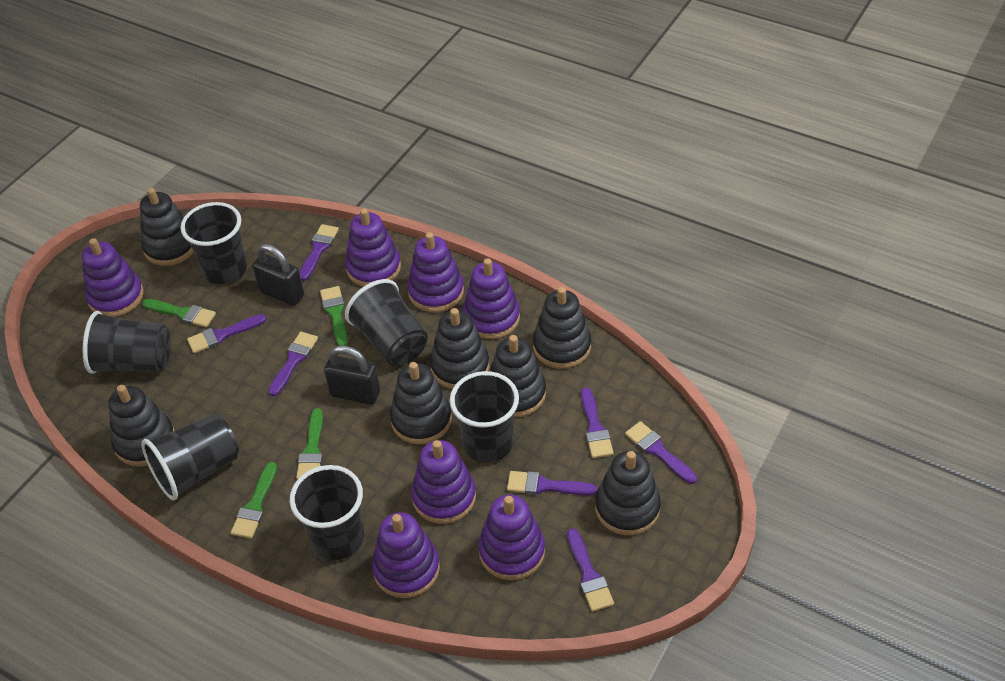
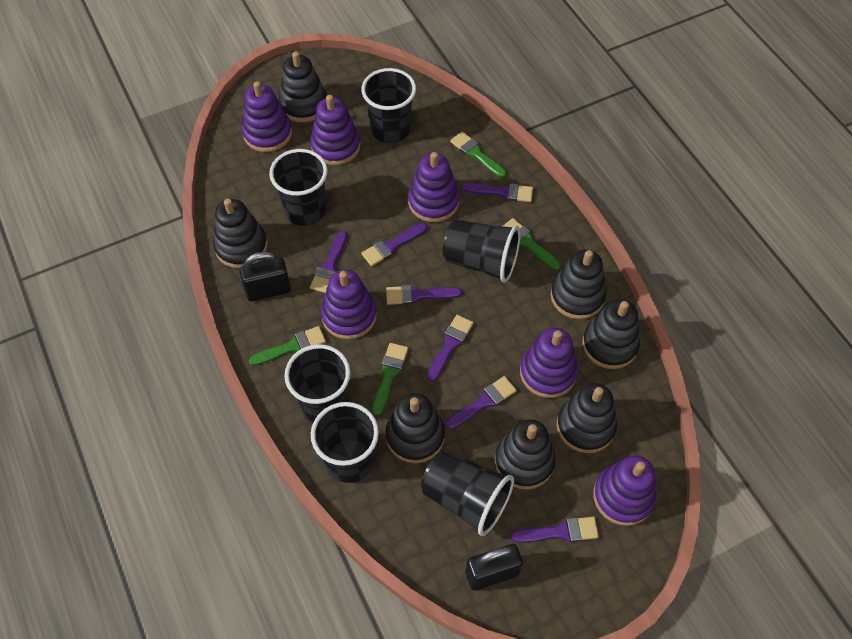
purple stacking toy: [82,238,144,317] [345,208,401,287] [372,512,440,598] [407,232,464,312] [411,440,476,524] [462,258,520,339] [478,495,545,580] = 7 -> [242,81,292,152] [310,95,360,165] [321,270,377,340] [408,152,460,222] [520,328,578,398] [593,456,657,526] = 6

